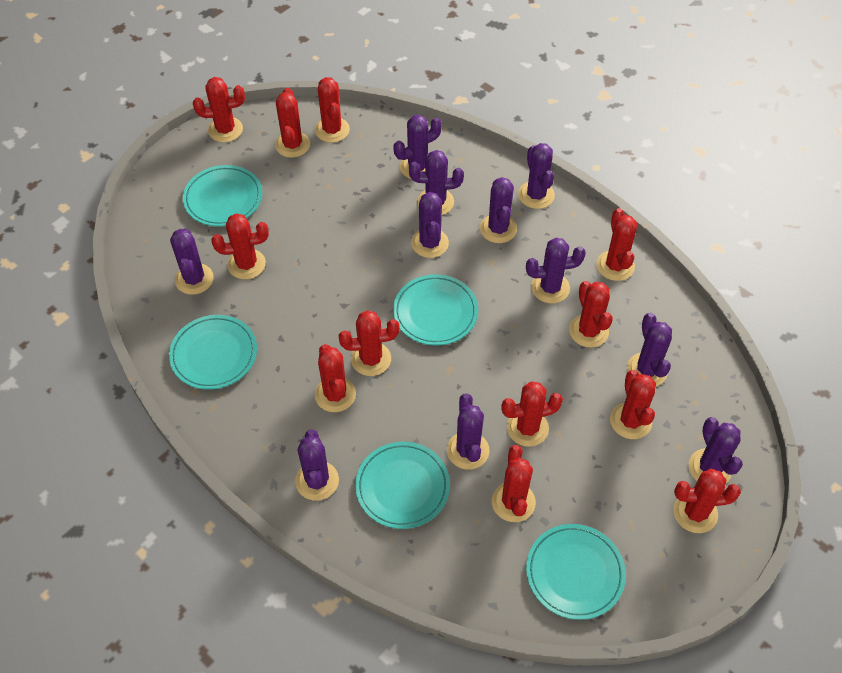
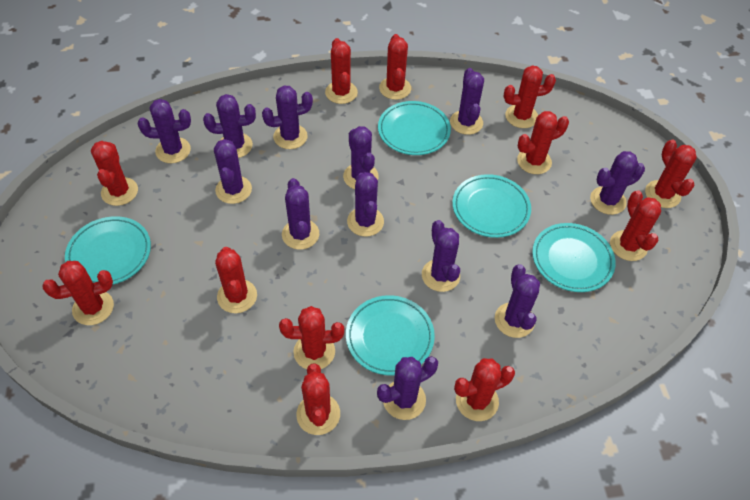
purple cactus: [170,228,214,295] [295,429,339,501] [393,115,442,179] [409,150,464,215] [411,192,449,258] [447,393,490,470] [480,177,517,243] [518,143,555,209] [526,237,586,303] [627,313,672,386] [689,417,743,483] = 11 -> [138,99,191,163] [203,94,256,158] [214,139,252,204] [262,85,313,149] [282,178,319,250] [343,126,379,189] [347,172,384,237] [377,356,438,420] [422,220,460,292] [450,68,484,135] [495,264,540,338] [590,151,645,215] = 12

